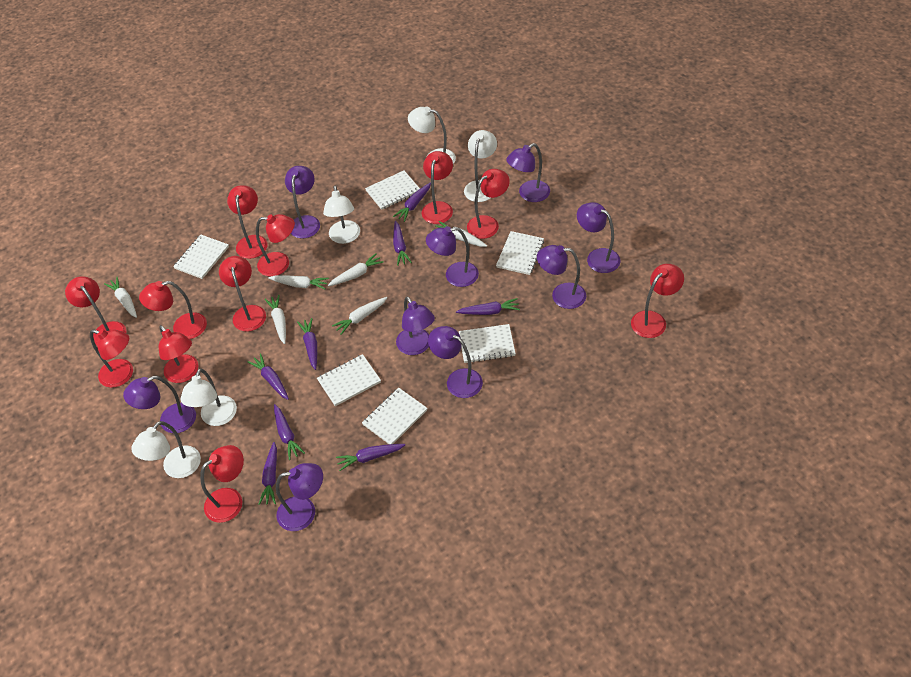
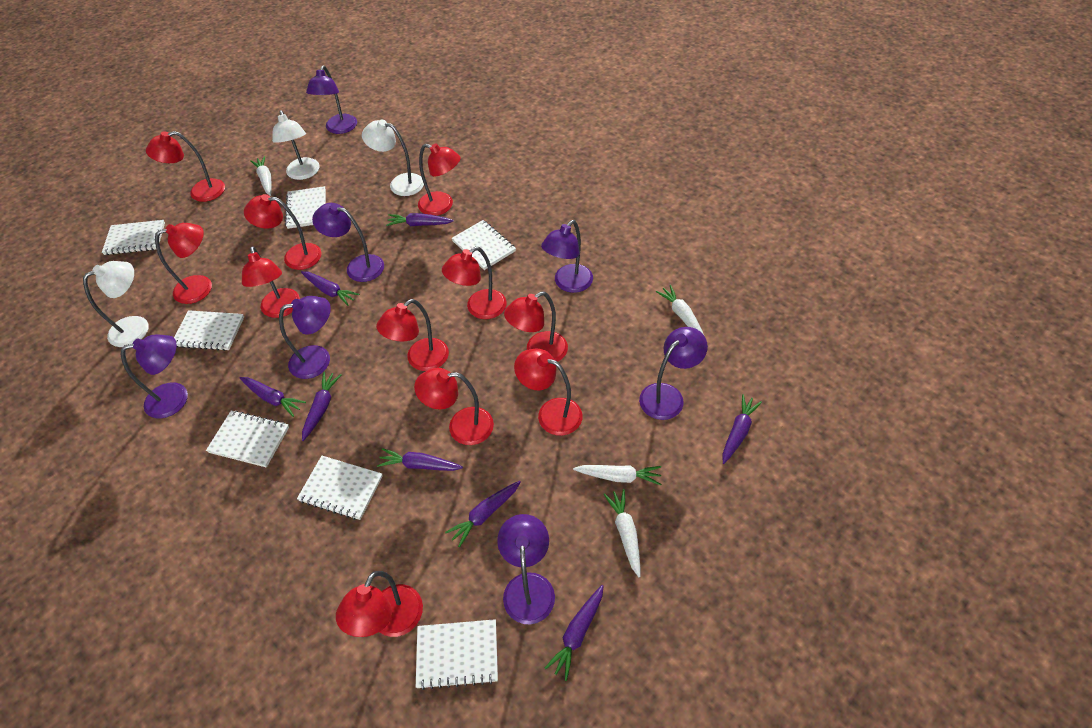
purple lamp: [123,376,196,433] [276,463,323,531] [285,166,320,239] [396,297,435,355] [426,226,479,287] [428,326,483,398] [506,143,550,202] [537,245,586,309] [577,202,621,273] = 9 -> [121,334,188,418] [279,296,331,379] [306,65,357,134] [312,203,384,282] [497,514,555,624] [541,220,593,293] [639,327,708,420] = 7
white carrot: [104,277,137,318] [265,295,286,344] [268,275,329,289] [328,253,384,286] [332,297,387,335] [432,221,487,247] = 6 -> [250,156,272,196] [573,465,661,485] [603,489,640,577] [656,285,704,335] = 4
white lamp: [131,421,201,478] [180,368,237,426] [323,186,360,244] [408,106,456,164] [464,130,497,202] = 5 -> [83,261,149,347] [272,110,320,180] [362,120,424,196] = 3
white notebook: [173,235,229,279] [317,354,381,406] [362,388,427,444] [365,171,420,210] [459,324,516,363] [496,231,544,275] = 6 -> [102,220,165,255] [174,310,244,351] [206,410,289,468] [285,186,326,229] [297,456,383,520] [416,619,498,690] [451,220,516,270] = 7

